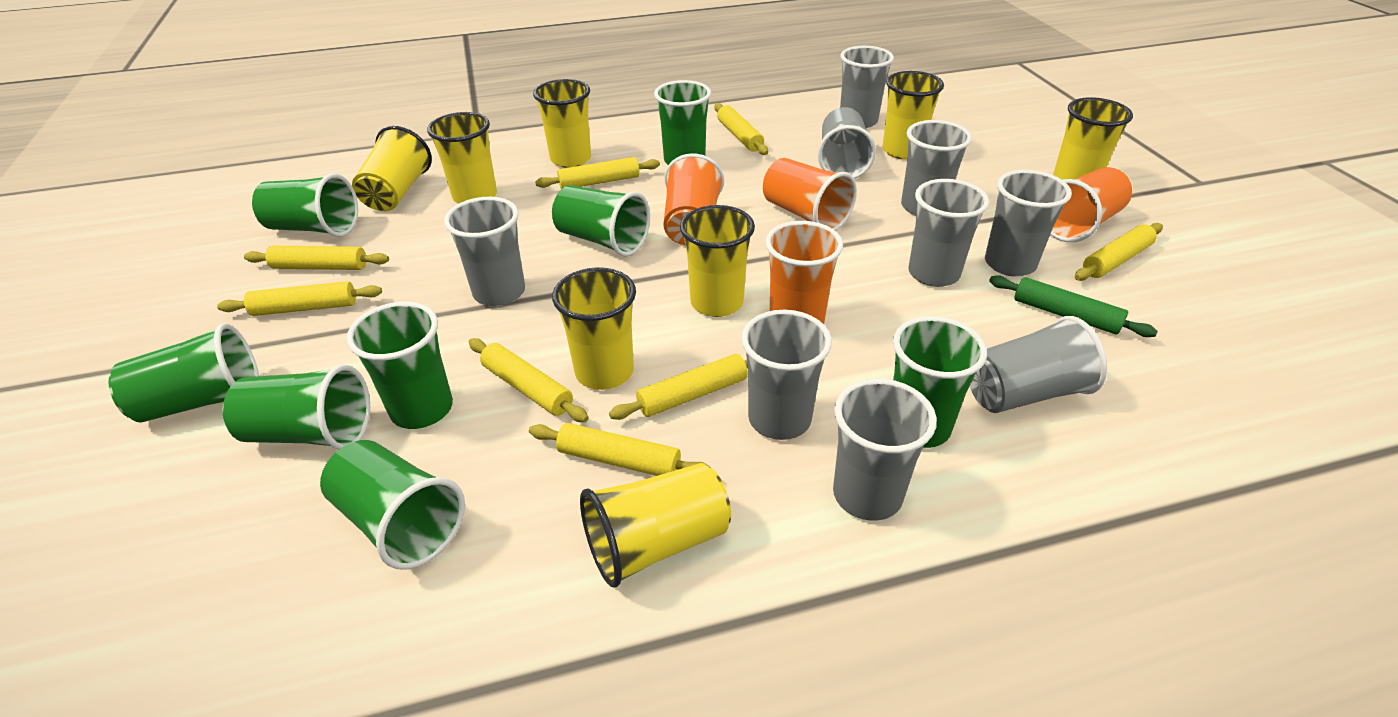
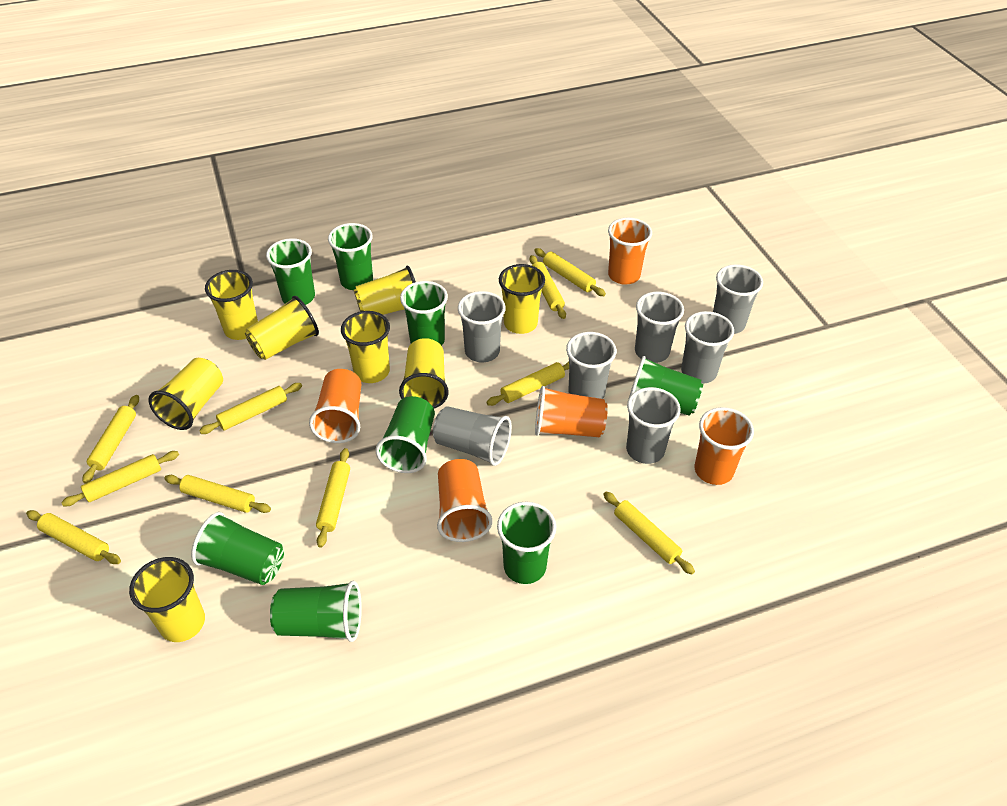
green rolling pin: [989,275,1158,337] = 1 -> none = 0
grey cup: [444,197,525,306] [741,310,832,440] [818,107,876,179] [833,379,937,521] [840,46,894,129] [901,120,972,216] [908,179,989,287] [970,316,1107,413] [985,170,1072,277] = 9 -> [433,406,512,466] [458,291,506,362] [566,332,616,399] [626,387,681,464] [635,292,684,363] [681,311,734,384] [713,264,763,334] = 7
orange cup: [663,153,724,245] [763,158,857,231] [765,221,843,324] [1050,167,1132,242] = 4 -> [309,369,362,443] [437,459,492,542] [535,386,608,437] [608,218,652,285] [695,407,754,485] = 5
yellow rolling pin: [217,281,382,316] [244,246,389,270] [469,338,589,422] [529,423,709,476] [535,157,660,189] [609,354,748,420] [714,103,768,155] [1075,223,1163,281] = 8 -> [26,510,121,564] [61,451,179,506] [83,395,139,484] [164,475,271,513] [199,383,302,434] [316,448,350,548] [486,362,569,406] [530,255,566,319] [534,248,606,296] [603,491,695,575] = 10

